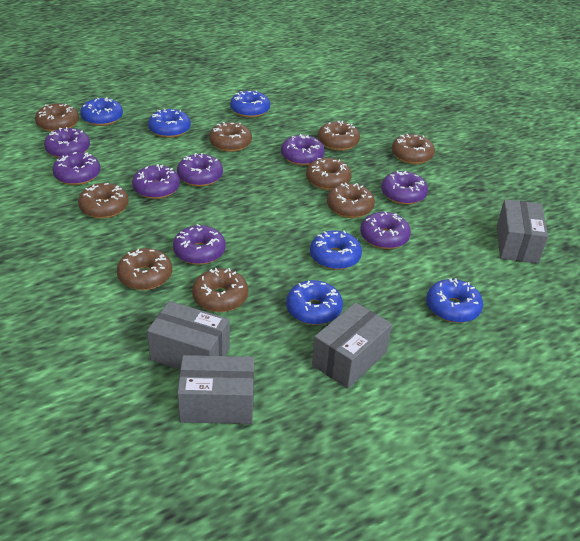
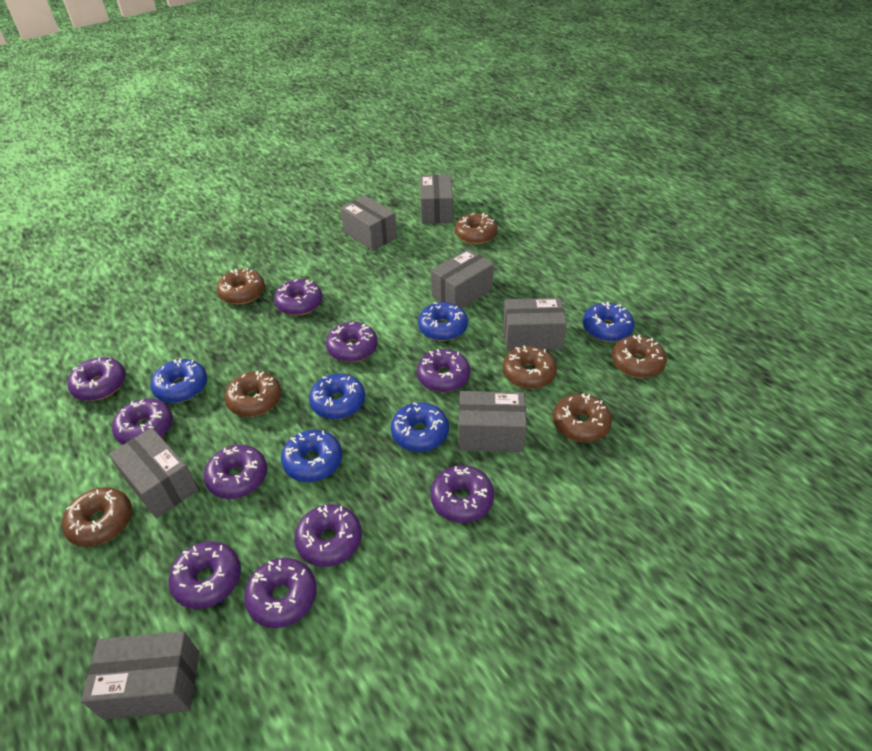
brown donut: [35,103,79,132] [78,183,128,219] [117,248,172,290] [192,268,248,312] [209,122,252,152] [306,158,352,190] [318,120,360,151] [327,183,375,218] [392,134,435,164] = 9 -> [62,487,132,547] [217,268,265,305] [225,371,281,417] [455,213,498,244] [503,345,557,389] [553,393,612,442] [612,335,667,378] = 7
grey box: [147,301,230,369] [177,355,254,424] [312,302,392,389] [497,199,548,264] = 4 -> [81,631,199,720] [109,428,198,518] [340,195,397,251] [420,174,453,224] [431,249,494,308] [459,391,527,452] [503,298,567,351] = 7
purple donut: [44,127,90,158] [52,152,101,185] [132,164,180,199] [173,224,226,265] [177,153,223,187] [281,134,325,166] [360,211,411,249] [381,171,428,205] = 8 -> [67,357,126,401] [112,398,173,445] [168,541,241,609] [204,445,267,499] [244,558,317,628] [274,279,323,316] [294,504,362,567] [326,322,378,362] [417,349,471,393] [430,465,494,523] = 10

